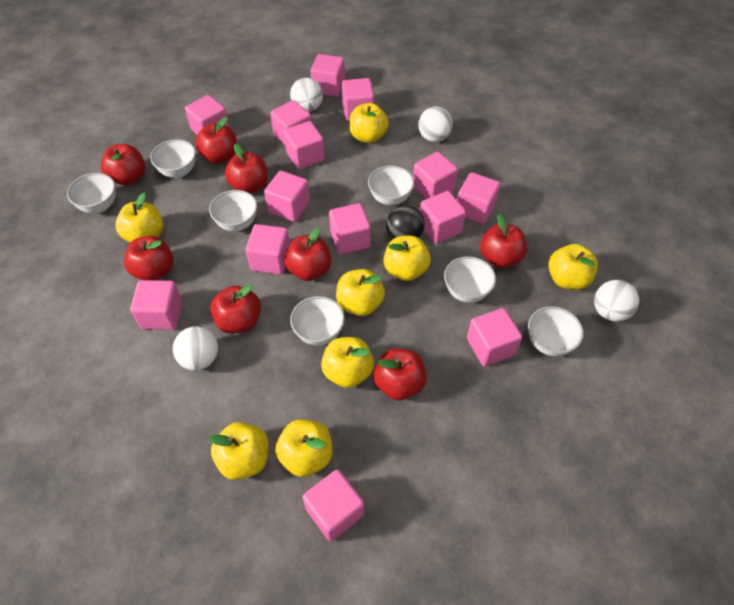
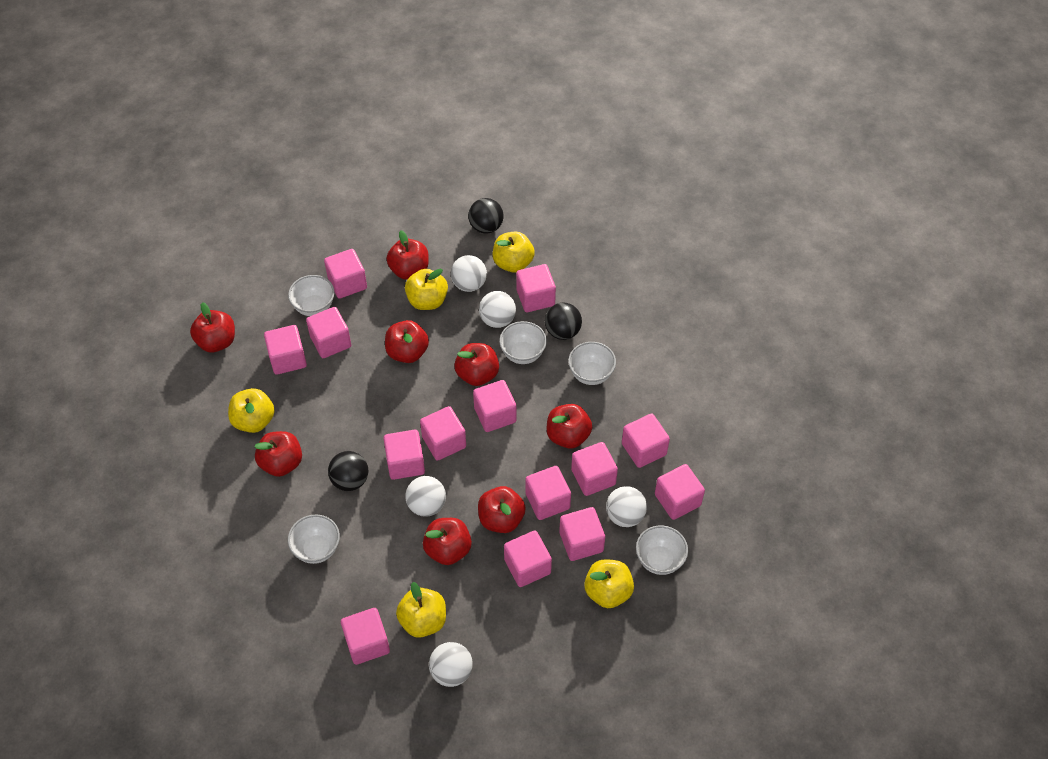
black ball: [386,205,425,239] = 1 -> [328,451,368,491] [468,198,504,234] [545,303,582,340] = 3
white ball: [173,326,218,371] [290,78,323,112] [418,107,453,142] [594,280,639,322] = 4 -> [405,476,446,517] [429,642,473,687] [451,255,487,292] [479,291,516,328] [606,486,647,527] = 5
white bowl: [67,173,116,213] [150,139,196,178] [209,190,257,231] [290,296,344,345] [368,165,414,205] [444,256,496,303] [528,306,583,356] = 7 -> [288,275,335,316] [288,515,340,564] [499,321,547,364] [568,342,616,385] [636,525,688,575] = 5
yellow apple: [115,193,163,243] [209,422,269,480] [275,420,332,477] [321,337,374,388] [336,269,385,316] [349,103,389,143] [384,236,431,281] [548,244,598,290] = 8 -> [228,388,275,433] [396,582,446,638] [405,269,448,310] [493,232,535,272] [584,559,634,608] = 5

